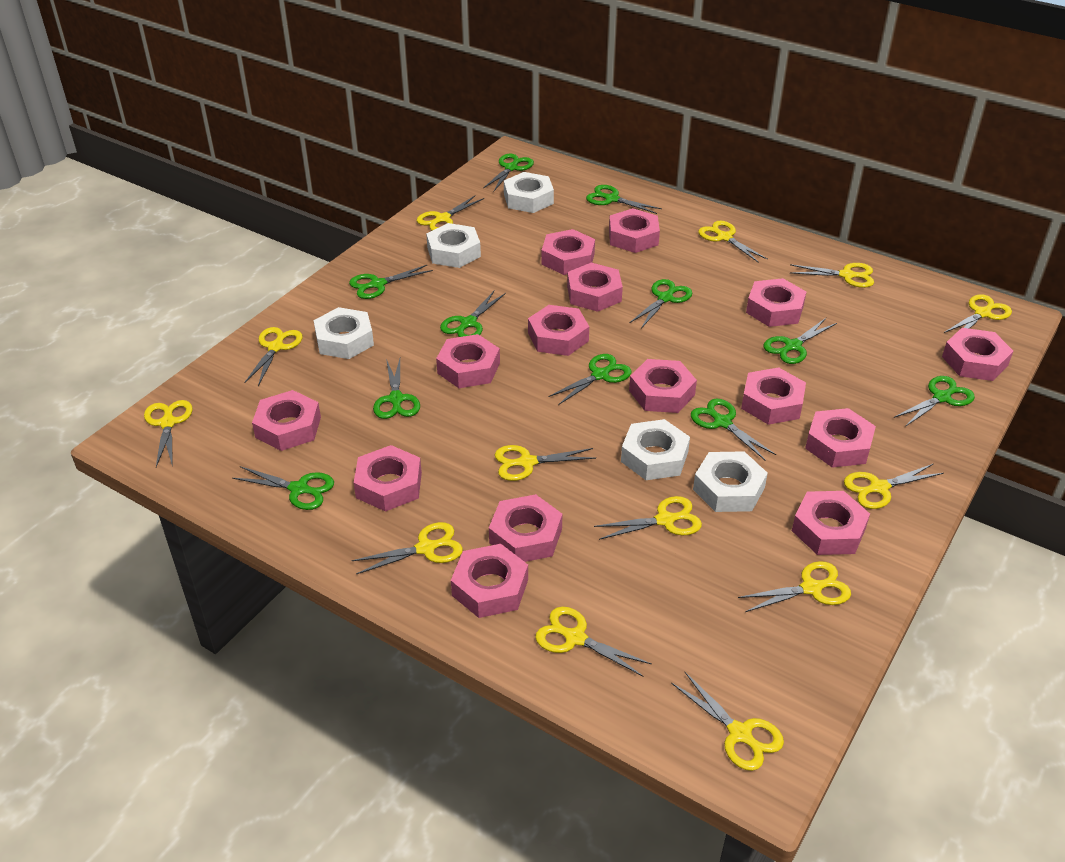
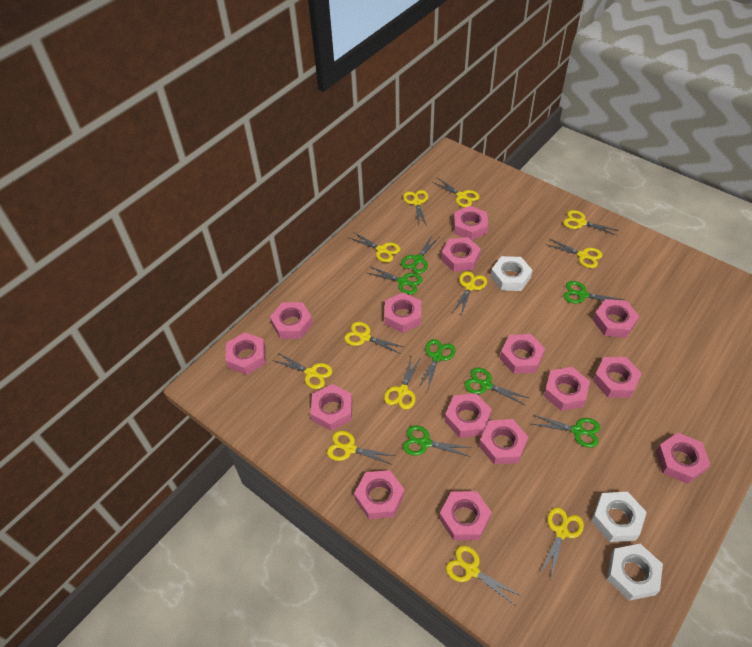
green scissors: [232,466,334,510] [349,265,433,299] [373,359,420,419] [440,290,506,337] [483,154,534,192] [548,354,631,405] [586,185,662,214] [630,279,692,328] [691,399,776,460] [764,318,837,364] [894,376,975,427] = 11 -> [367,266,423,295] [401,235,439,274] [403,425,472,457] [418,339,456,392] [464,367,529,405] [532,415,600,448] [564,281,624,304] = 7
white nut: [313,307,374,359] [426,223,481,268] [504,172,554,213] [621,419,690,480] [693,451,768,512] = 5 -> [490,256,532,291] [591,492,647,542] [607,544,663,601] = 3
yellow scissors: [144,400,193,467] [244,327,302,386] [351,522,463,574] [417,195,484,231] [495,445,596,481] [535,607,652,677] [594,496,702,540] [671,672,784,771] [698,221,768,263] [738,561,851,612] [790,263,874,288] [844,464,943,509] [944,294,1012,333] = 13 -> [273,353,333,389] [327,431,396,465] [344,322,403,354] [350,232,400,263] [384,355,421,409] [403,190,428,226] [432,178,479,207] [446,545,521,604] [452,271,487,315] [540,507,584,578] [545,238,603,268] [563,210,619,235] = 12

